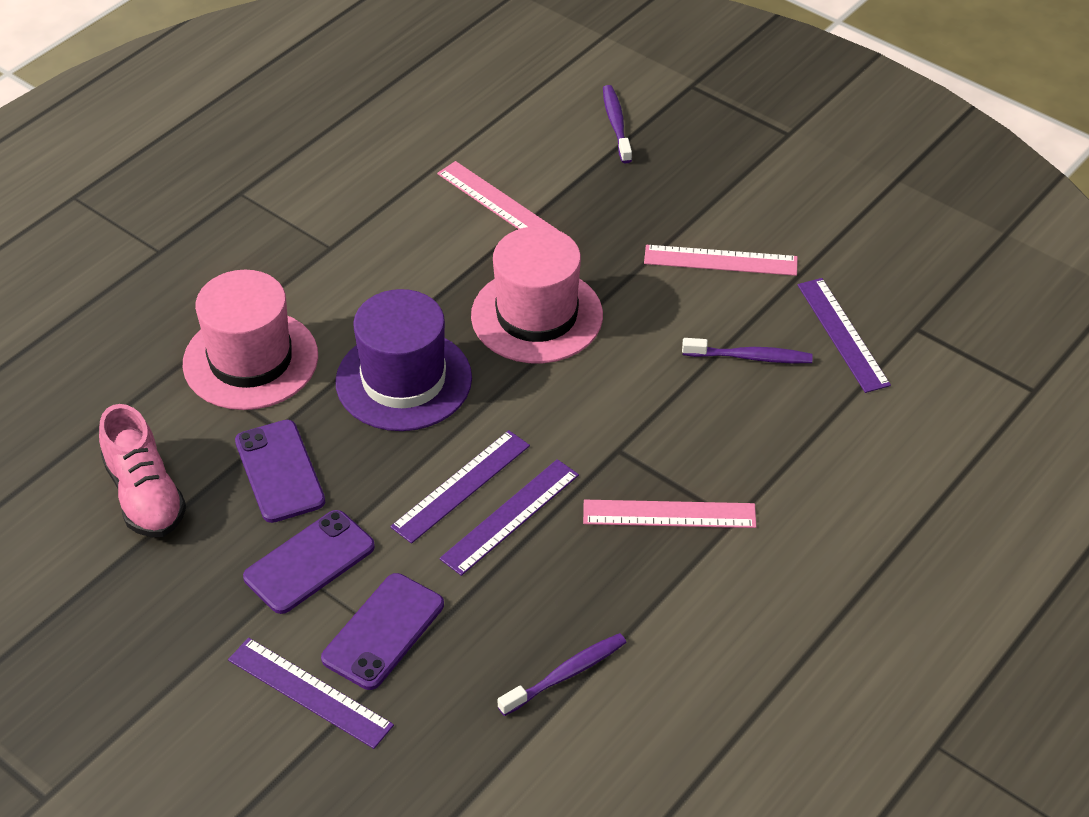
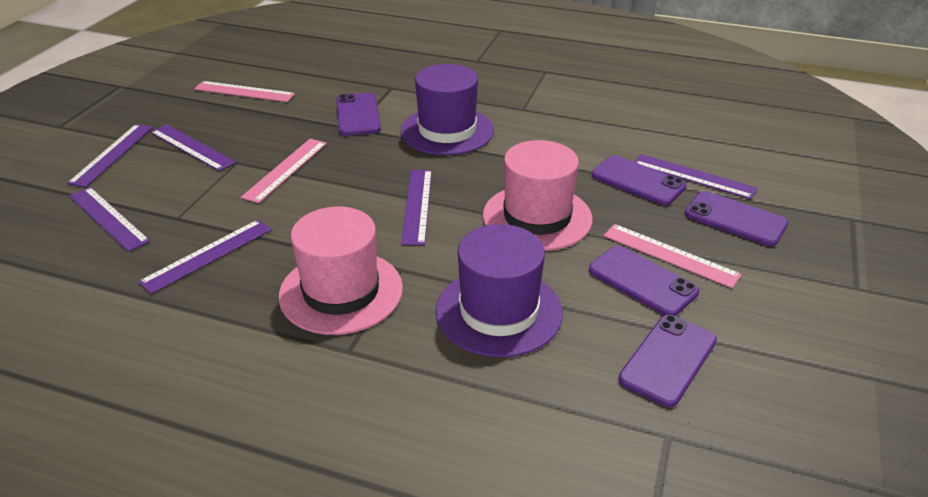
pink shoe: [99,404,186,537] = 1 -> none = 0
purple hat: [335,289,472,431] = 1 -> [400,64,494,155] [436,224,563,358] = 2
purple phone: [235,420,325,523] [243,510,375,614] [321,573,444,690] = 3 -> [336,93,381,136] [589,246,699,316] [592,155,687,206] [618,315,717,407] [685,191,789,246] = 5
purple ruler: [228,638,394,749] [390,430,530,544] [439,459,579,576] [798,278,891,393] = 4 -> [67,124,153,187] [69,187,150,252] [138,220,272,294] [150,125,236,171] [401,170,432,245] [635,154,758,199] = 6
purple toothbrush: [498,633,627,716] [603,85,632,164] [682,338,813,363] = 3 -> none = 0

